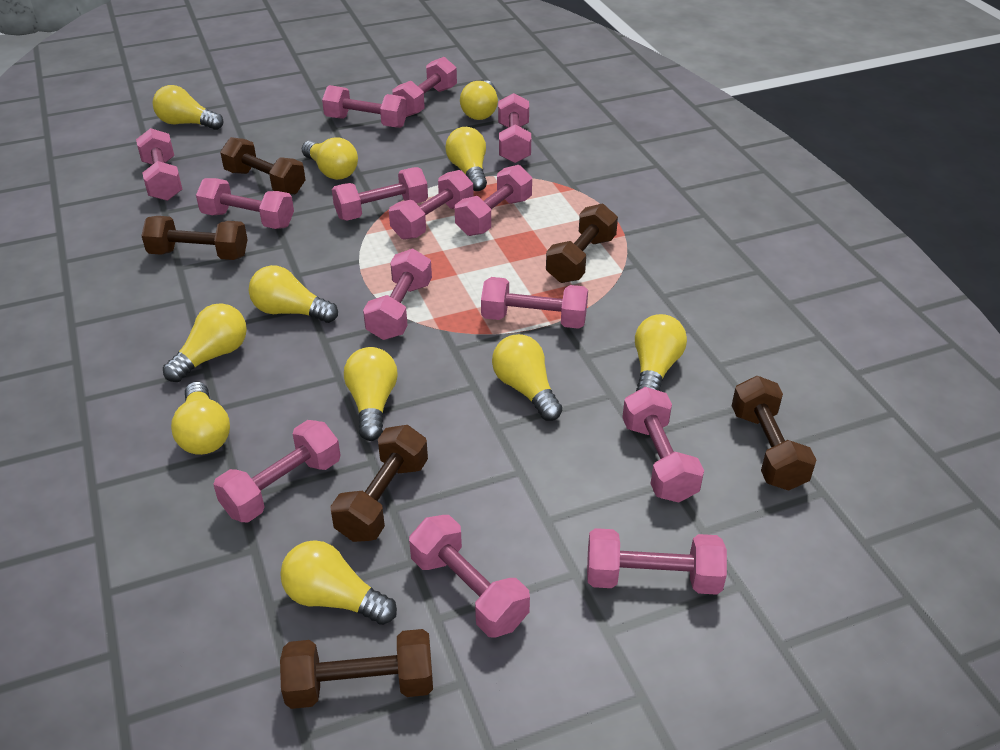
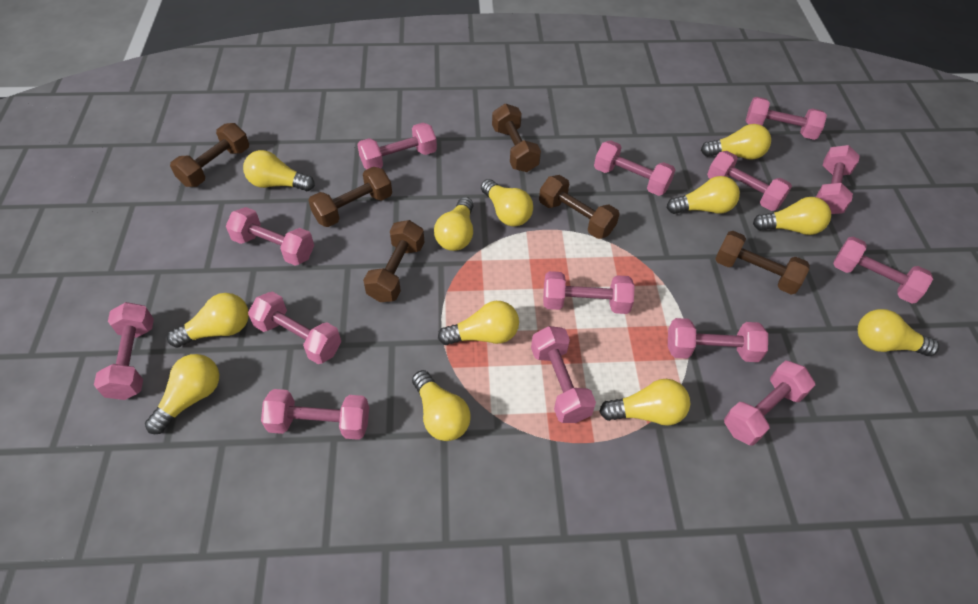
yellow light bulb: [153,85,224,130] [163,303,247,382] [171,382,230,455] [249,265,338,323] [280,540,397,625] [302,137,358,180] [344,347,398,441] [445,127,487,191] [460,80,498,120] [492,334,562,421] [635,314,687,391] = 11 -> [145,354,219,434] [167,293,249,348] [243,150,315,191] [412,370,471,441] [434,197,474,251] [438,301,519,345] [481,179,533,226] [599,379,690,426] [667,176,740,214] [701,124,771,160] [753,197,831,235] [858,309,939,356] = 12

